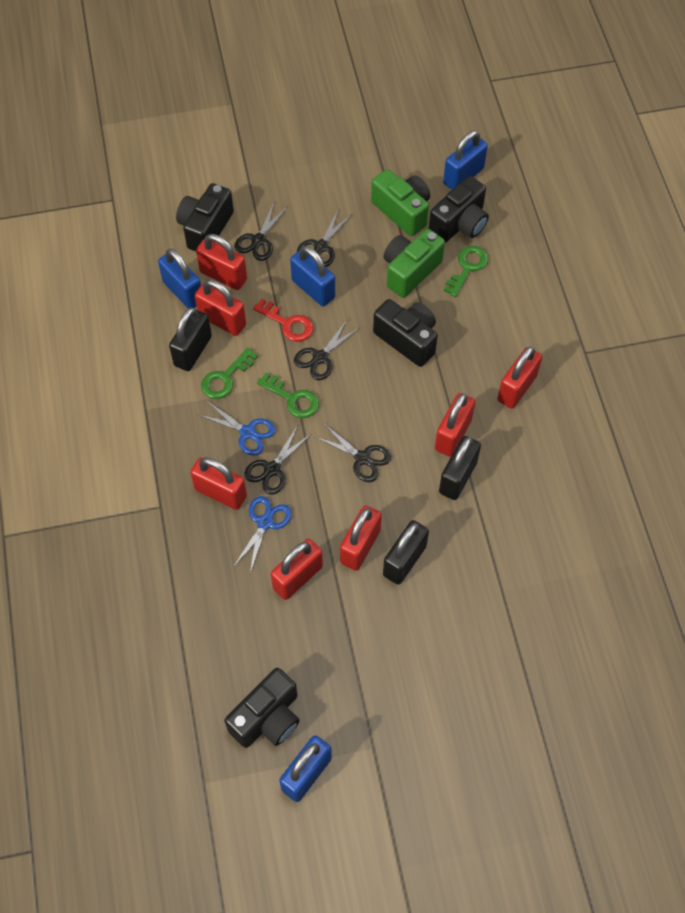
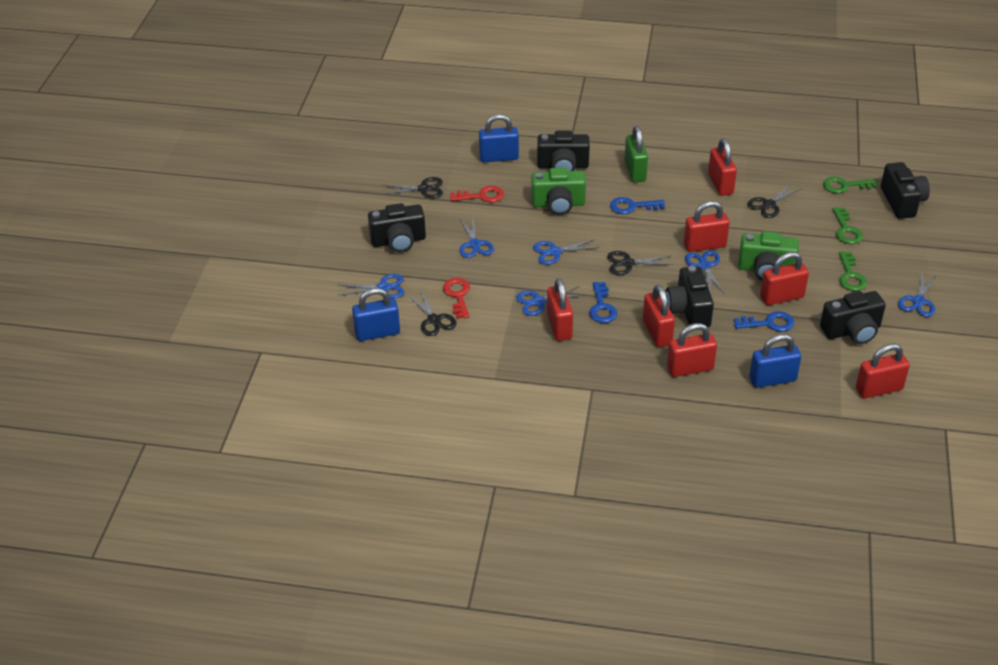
black camera: [176,183,234,251] [225,668,300,748] [373,299,438,367] [428,176,489,243] = 4 -> [368,203,426,252] [537,131,590,171] [665,266,714,327] [820,291,886,344] [881,162,930,219] = 5
black padlock: [169,308,212,371] [383,520,429,585] [439,436,481,500] = 3 -> none = 0
black scissors: [235,203,288,261] [245,425,311,495] [294,319,361,380] [297,208,352,267] [313,423,391,482] = 5 -> [382,177,443,198] [408,290,457,336] [607,251,674,275] [747,183,801,218] = 4
blue key: none = 0 -> [589,282,617,323] [610,197,665,214] [734,311,794,332] = 3
blue padlock: [158,248,201,309] [279,736,332,802] [290,246,335,306] [443,131,488,190] = 4 -> [352,288,400,341] [479,114,519,162] [749,334,801,388] = 3
blue scissors: [199,401,276,456] [233,496,292,573] = 2 -> [338,274,404,298] [459,218,494,258] [516,286,583,316] [533,239,599,265] [685,250,724,293] [898,273,937,317] = 6
green padlock: none = 0 -> [624,126,648,182] = 1
red key: [253,299,313,342] = 1 -> [443,278,470,319] [450,185,504,203] = 2

